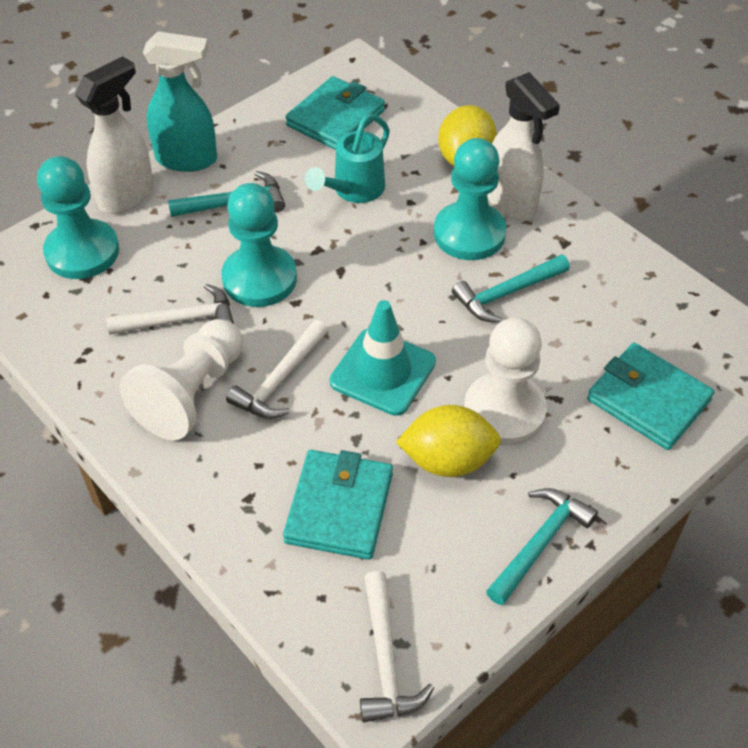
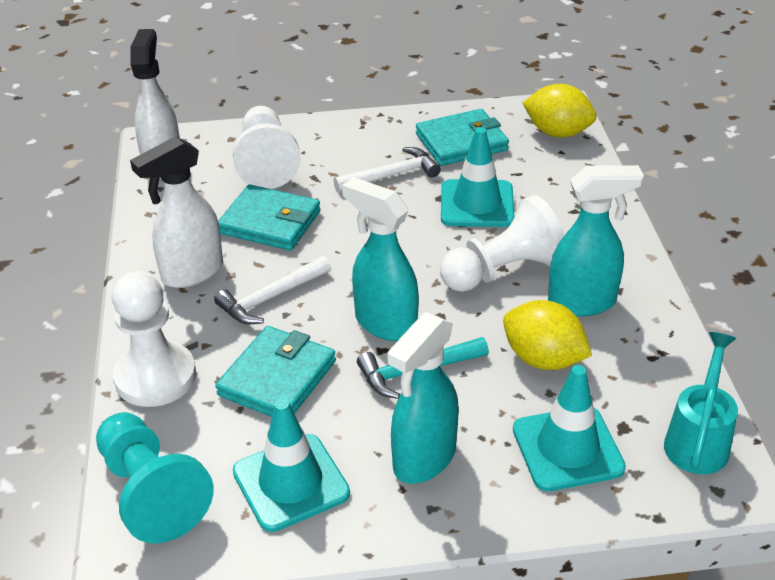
turquoise hammer: [168,171,285,217] [452,254,570,323] [486,488,598,605] = 3 -> [357,337,489,399] = 1
turquoise pawn: [37,156,119,279] [221,183,297,307] [434,138,507,260] = 3 -> [96,412,214,543] = 1
turquoise spray bottle: [143,31,217,172] = 1 -> [342,177,419,341] [387,312,459,484] [548,165,644,317] = 3
turquoise traffic cone: [330,300,436,416] = 1 -> [233,399,350,532] [441,127,515,227] [513,365,626,491] = 3
white hammer: [106,284,234,335] [226,320,328,419] [360,571,434,722] = 3 -> [214,256,331,324] [333,147,441,192] = 2
white pawn: [119,319,243,440] [464,317,547,446] = 2 -> [112,271,196,407] [233,106,301,189] [440,195,564,292] = 3

